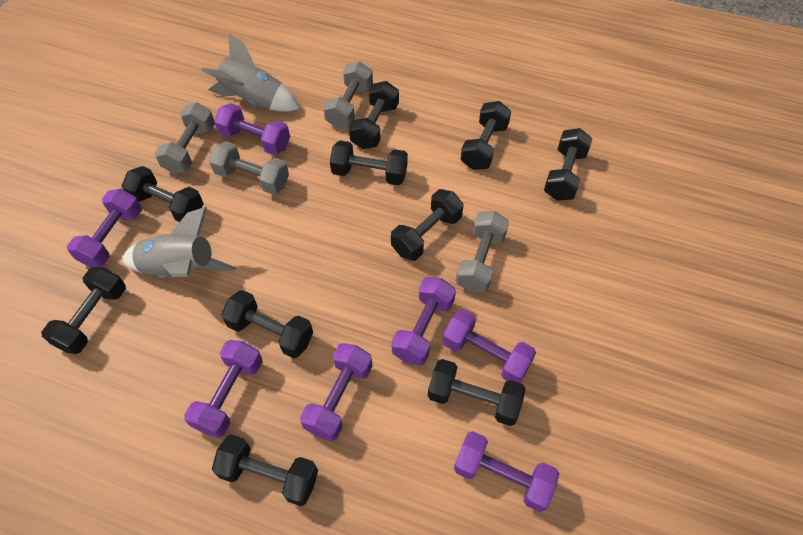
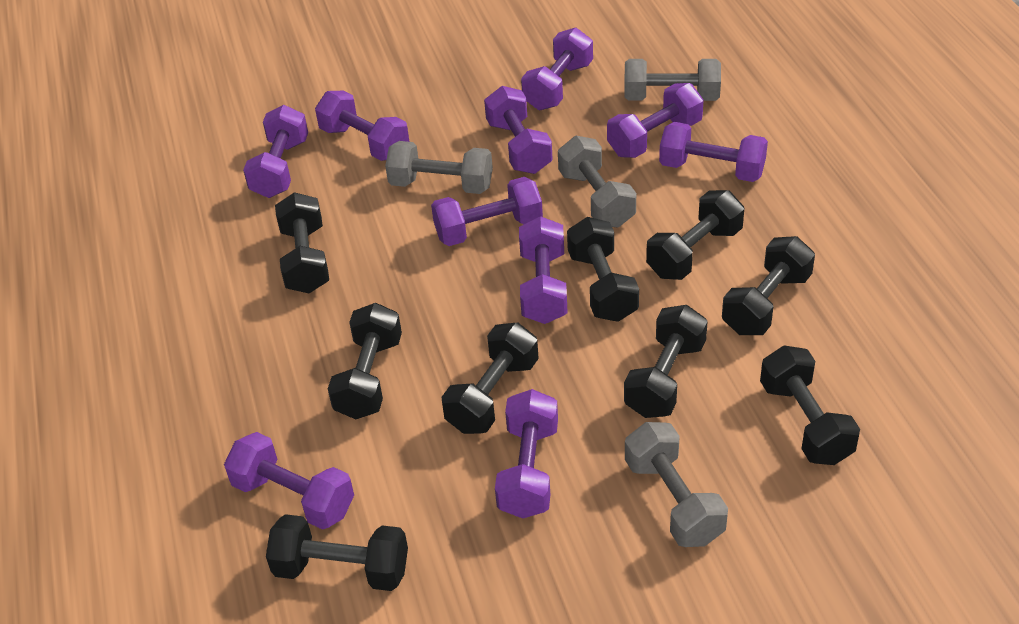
black dumbbell: [41,267,126,354] [122,166,204,222] [212,434,318,506] [222,290,313,358] [330,141,408,185] [349,81,399,149] [391,189,463,261] [428,359,526,426] [461,101,511,170] [544,128,593,200] = 10 -> [266,514,408,591] [275,192,329,293] [328,303,402,419] [441,322,539,434] [567,217,639,322] [624,305,708,418] [646,190,744,280] [722,236,815,335] [760,345,860,465] = 9
grey rocket: [122,207,236,278] [201,33,300,112] = 2 -> none = 0
purple dumbbell: [67,189,142,267] [184,340,263,438] [214,103,290,155] [300,343,373,441] [391,277,456,366] [443,310,536,383] [454,431,559,512] = 7 -> [224,432,354,530] [243,105,308,198] [315,91,409,161] [431,177,543,246] [484,86,553,174] [495,389,558,519] [519,216,568,324] [521,27,593,110] [607,83,704,158] [659,122,768,182] = 10

